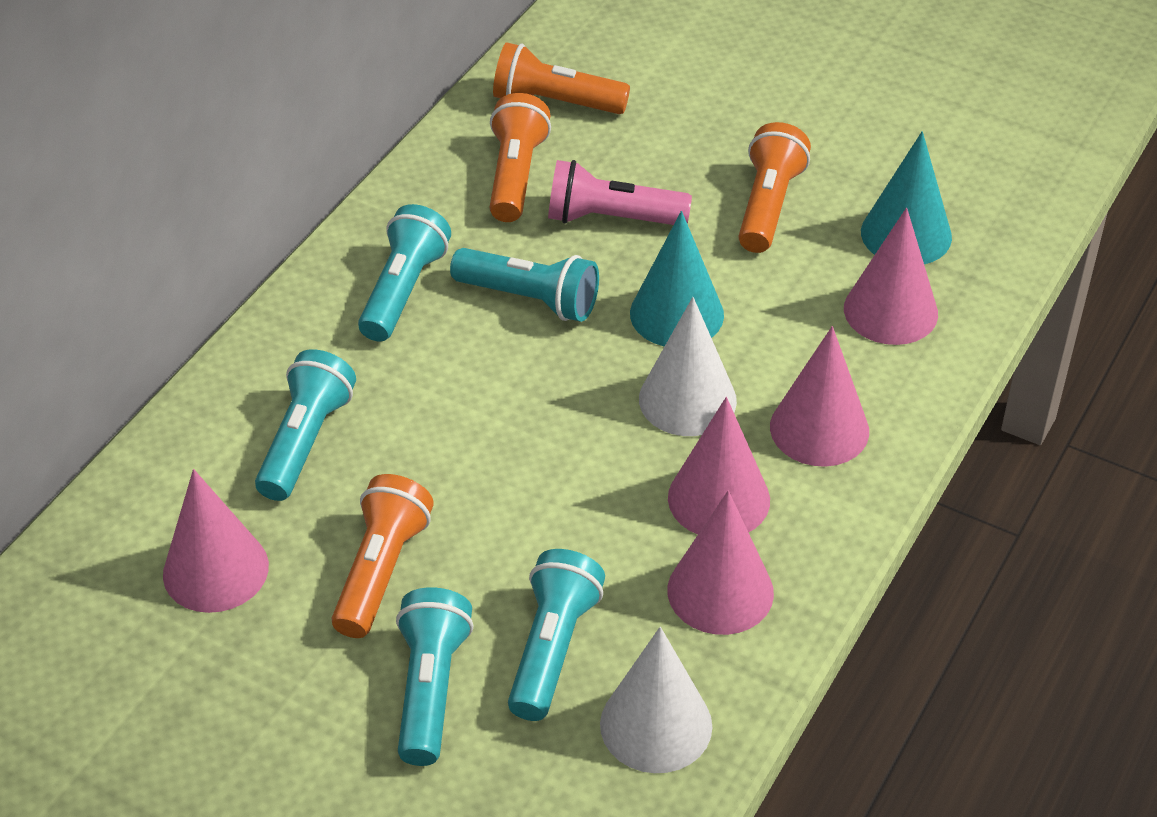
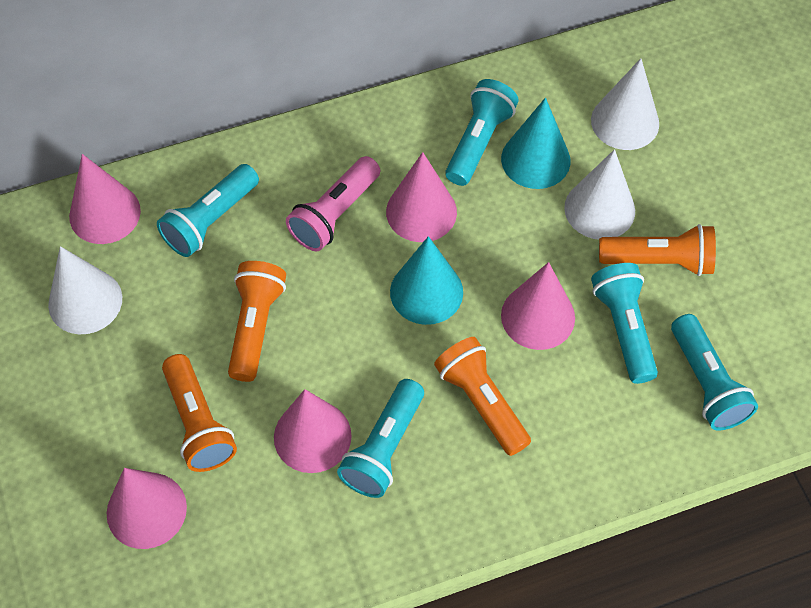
white cone: [600,627,712,773] [639,297,737,436] = 2 -> [48,246,122,334] [564,149,635,240] [591,58,659,150] = 3

